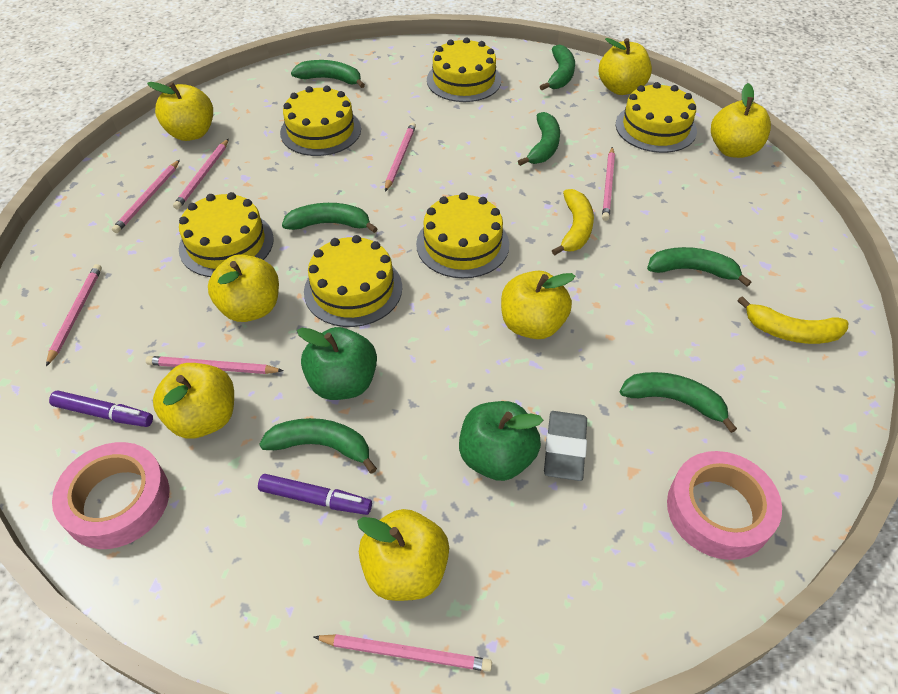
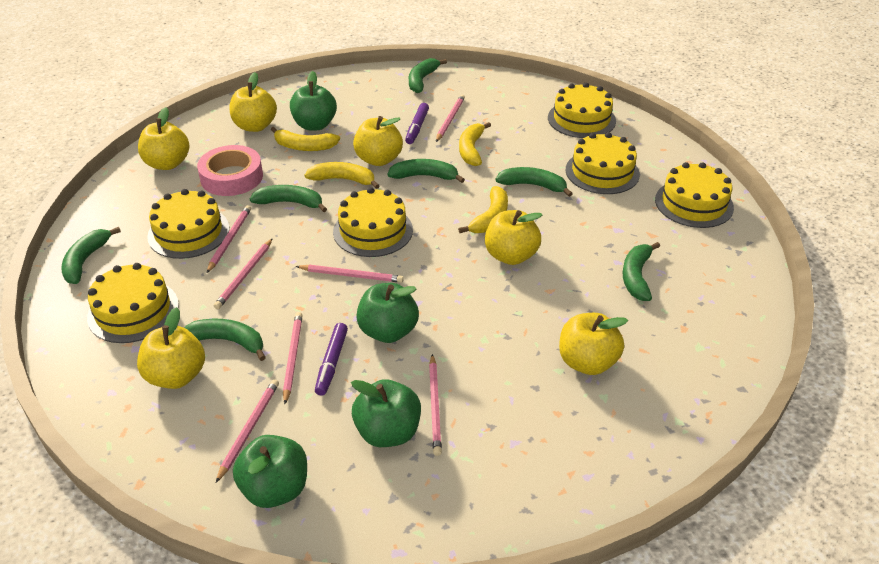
green apple: [297,327,377,400] [459,401,543,481] = 2 -> [233,435,307,508] [290,71,337,131] [351,379,421,447] [356,283,419,343] = 4
grey eraser: [544,411,587,481] = 1 -> none = 0
pink tape: [52,442,169,549] [667,451,782,560] = 2 -> [197,145,263,196] = 1
yellow apple: [147,82,213,141] [153,363,234,439] [208,254,279,322] [357,509,449,601] [501,270,575,339] [599,38,652,95] [711,83,771,158] = 7 -> [137,307,205,389] [138,107,189,170] [230,72,277,132] [353,116,403,166] [485,210,542,265] [559,313,628,375] = 6
yellow banana: [552,189,594,255] [737,296,848,344] = 2 -> [271,127,340,151] [305,162,379,189] [458,186,508,233] [459,122,491,166] = 4

